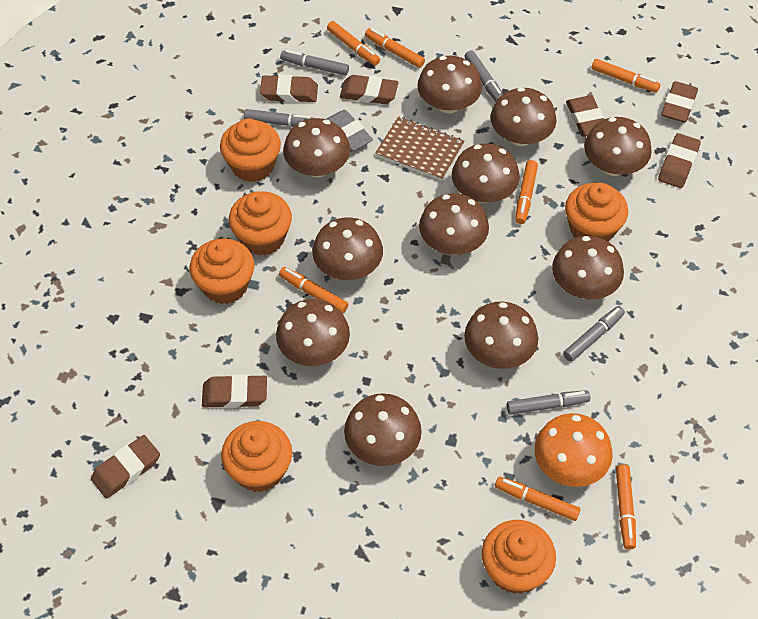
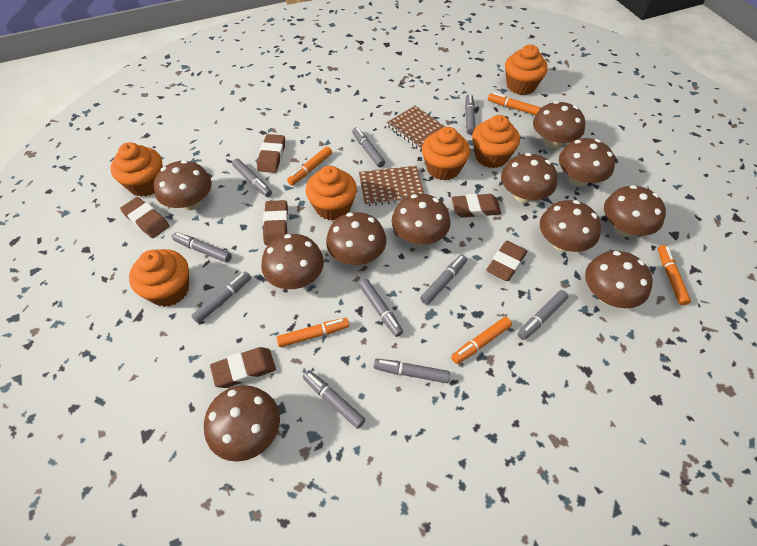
brown eraser: [91,435,160,498] [202,374,267,408] [260,75,318,103] [340,75,398,104] [566,95,604,137] [658,133,701,188] [661,81,698,123] = 7 -> [120,197,170,238] [210,347,276,388] [257,134,285,173] [263,200,288,245] [452,194,501,218] [486,241,527,281] = 6
brown notebook: [375,116,464,181] = 1 -> [359,166,424,206] [387,106,445,152] = 2
grey eraser: [326,110,373,152] = 1 -> none = 0
grey marker: [244,109,313,127] [280,50,349,76] [465,50,503,102] [507,390,590,415] [563,306,625,362] = 5 -> [172,232,232,263] [191,271,251,323] [232,159,272,197] [303,370,365,429] [352,127,385,167] [359,279,403,337] [373,359,450,383] [420,255,467,305] [465,94,475,135] [518,290,568,340] = 10
orange marker: [279,267,348,314] [327,21,380,66] [365,28,425,68] [495,477,581,521] [515,160,538,224] [592,59,660,93] [616,464,636,550] = 7 -> [277,318,349,347] [287,147,332,185] [451,317,512,364] [488,92,541,115] [658,245,691,305] = 5
orange mushroom: [534,413,613,487] = 1 -> none = 0

